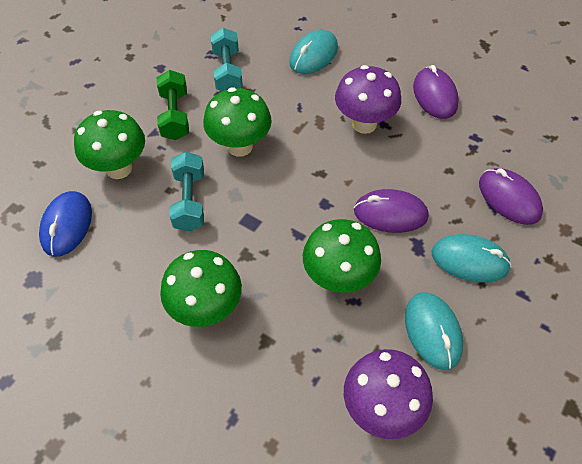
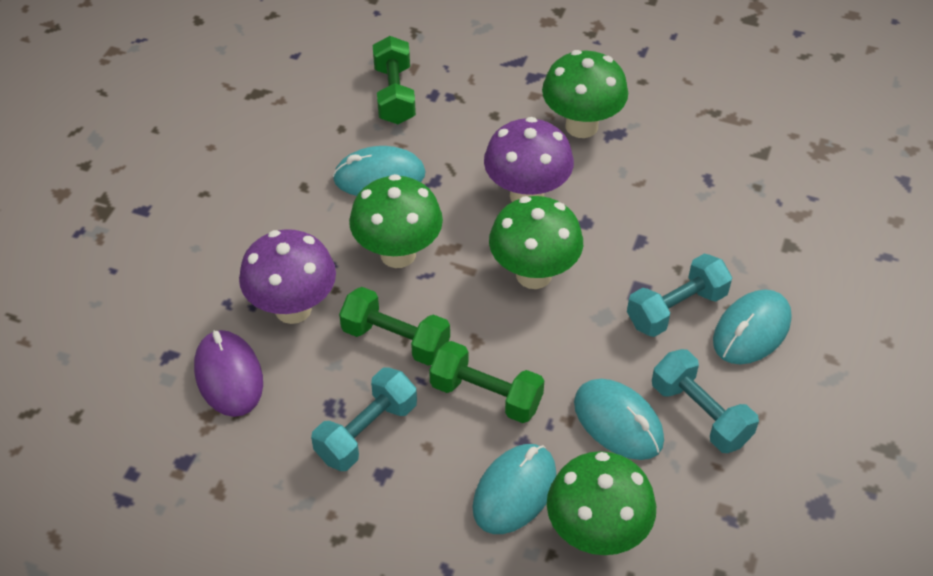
blue mouse: [39,191,92,257] = 1 -> none = 0
green dumbbell: [157,70,189,140] = 1 -> [339,287,450,366] [373,36,416,124] [429,341,544,423] = 3
purple mouse: [354,189,429,233] [413,65,459,119] [479,168,543,225] = 3 -> [194,330,263,417] = 1
turquoise dumbbell: [169,152,204,231] [211,28,243,91] = 2 -> [311,367,417,471] [627,253,732,337] [652,349,759,453] = 3
turquoise mouse: [289,30,338,74] [405,292,463,370] [432,234,512,282] = 3 -> [333,146,426,196] [472,444,556,534] [574,379,664,460] [713,290,792,364] = 4

